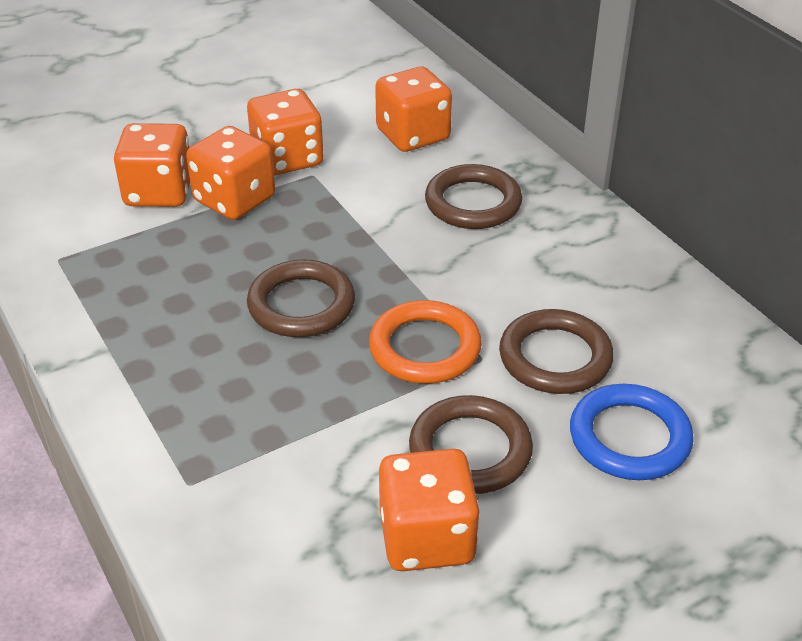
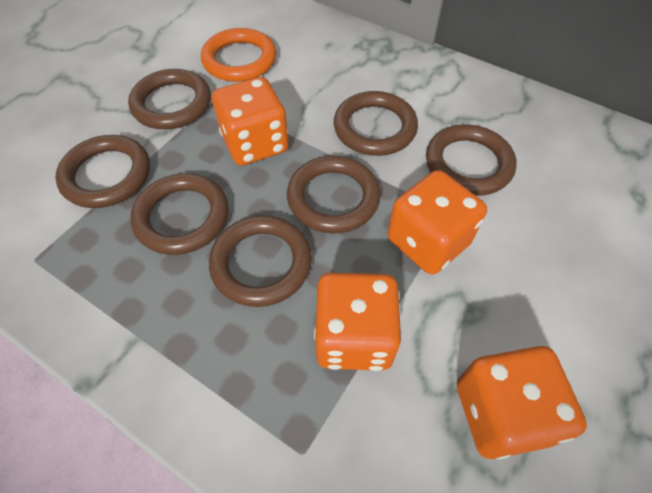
blue ring: [570,384,694,480] = 1 -> none = 0
brown ring: [247,260,355,337] [409,395,533,494] [425,164,522,229] [499,309,614,394] = 4 -> [55,135,150,208] [128,69,211,129] [130,173,229,255] [209,215,312,307] [287,156,381,234] [334,91,418,156] [426,125,517,196] = 7
orange dice: [114,123,190,207] [186,126,275,220] [247,89,324,175] [375,67,452,152] [379,449,480,571] = 5 -> [212,77,289,166] [314,272,402,371] [388,170,487,275] [457,346,587,460] = 4

